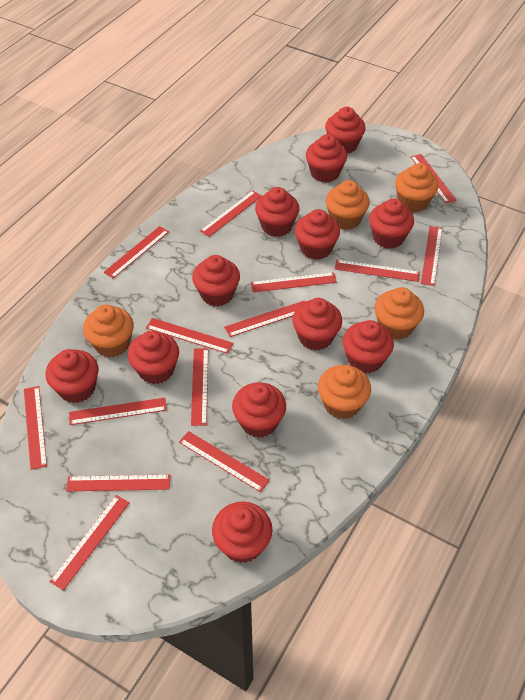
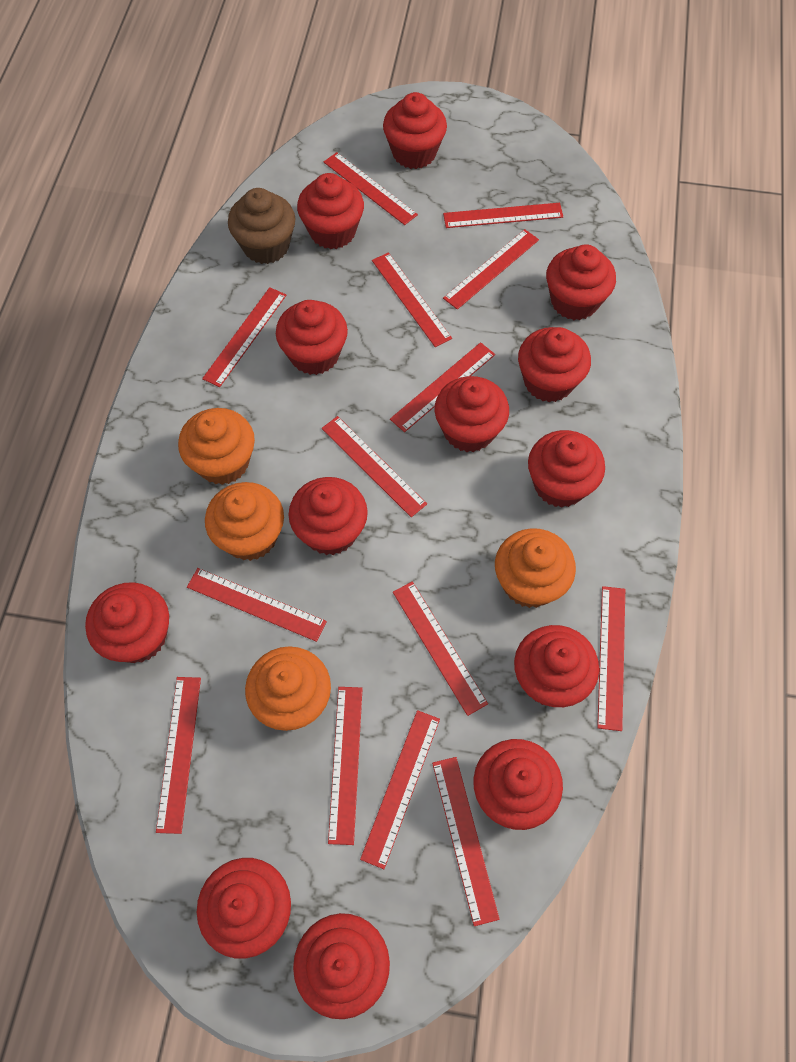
brown cupcake: none = 0 -> [228,188,296,264] = 1
orange cupcake: [83,305,134,357] [318,365,371,419] [326,180,370,230] [375,287,424,340] [395,163,438,212] = 5 -> [178,408,255,485] [205,482,284,561] [245,646,331,731] [495,528,576,608] = 4
red cupcake: [46,349,99,403] [128,331,179,384] [192,255,240,306] [212,501,273,563] [232,382,286,438] [255,187,299,237] [292,298,342,351] [295,209,340,260] [306,134,347,183] [325,107,366,154] [343,320,394,374] [369,199,414,249] = 12 -> [85,582,169,663] [197,858,291,959] [276,300,348,375] [288,477,368,555] [293,913,390,1019] [297,173,364,249] [383,92,447,169] [434,376,509,452] [474,739,563,830] [514,625,599,707] [518,327,591,402] [528,430,605,508] [546,244,616,320] = 13

